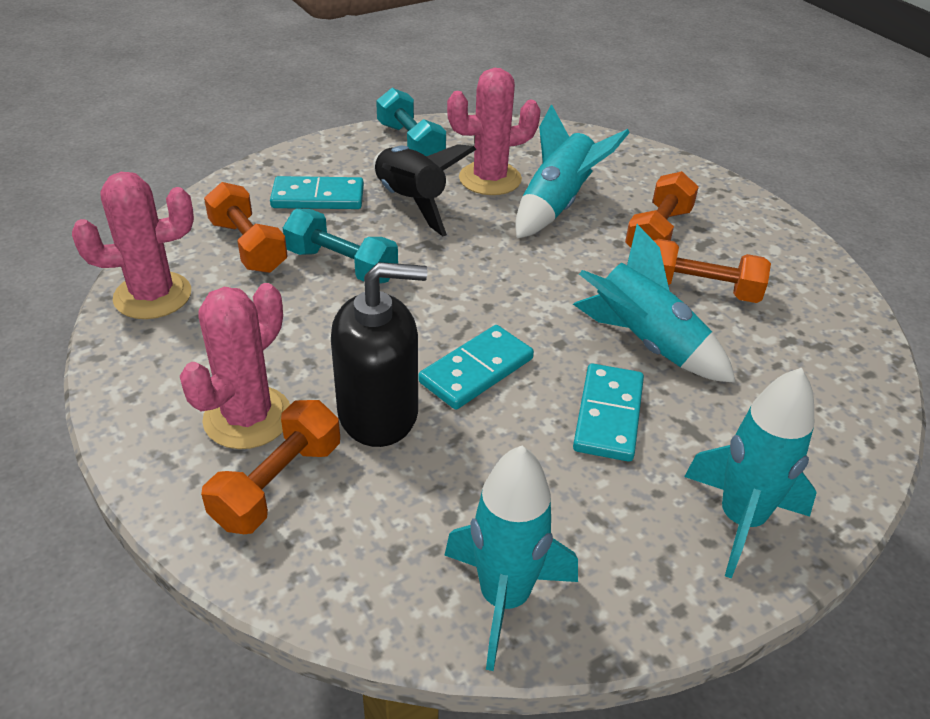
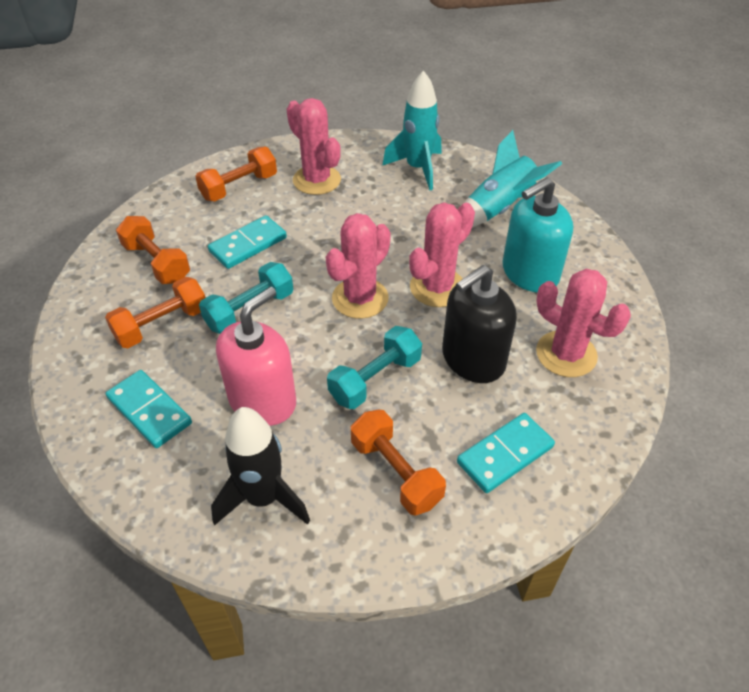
pink cactus: [72,172,194,319] [180,283,290,449] [447,68,541,195] = 3 -> [287,98,341,195] [326,213,391,319] [409,203,475,307] [536,269,631,377] = 4
pink soap dispenser: none = 0 -> [216,287,296,426] = 1
turquoise rocket: [444,446,578,671] [515,105,630,239] [573,224,736,383] [684,368,817,579] = 4 -> [382,70,442,190] [465,130,562,227] = 2
turquoise soap dispenser: none = 0 -> [503,177,573,292] = 1

